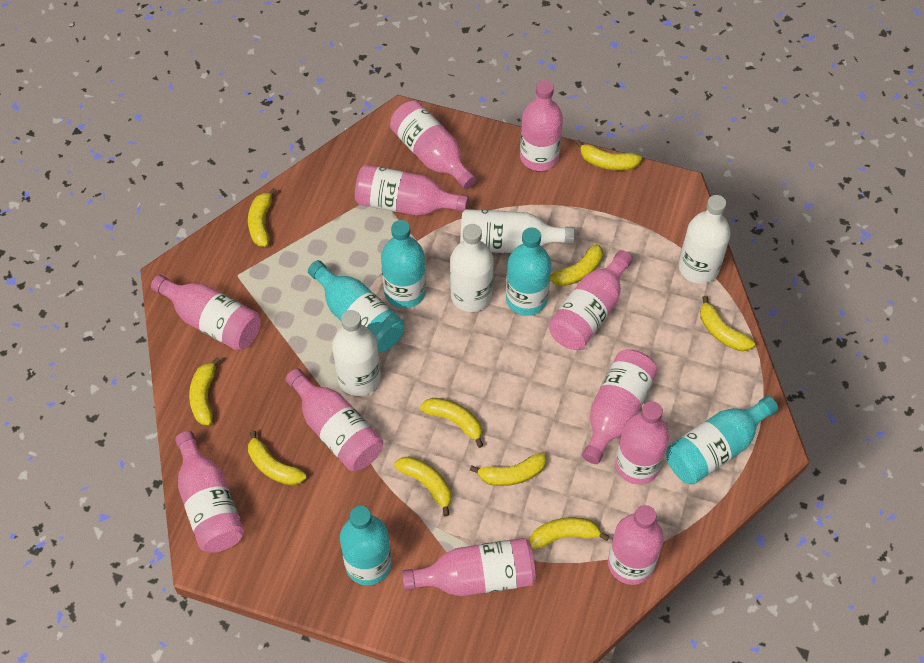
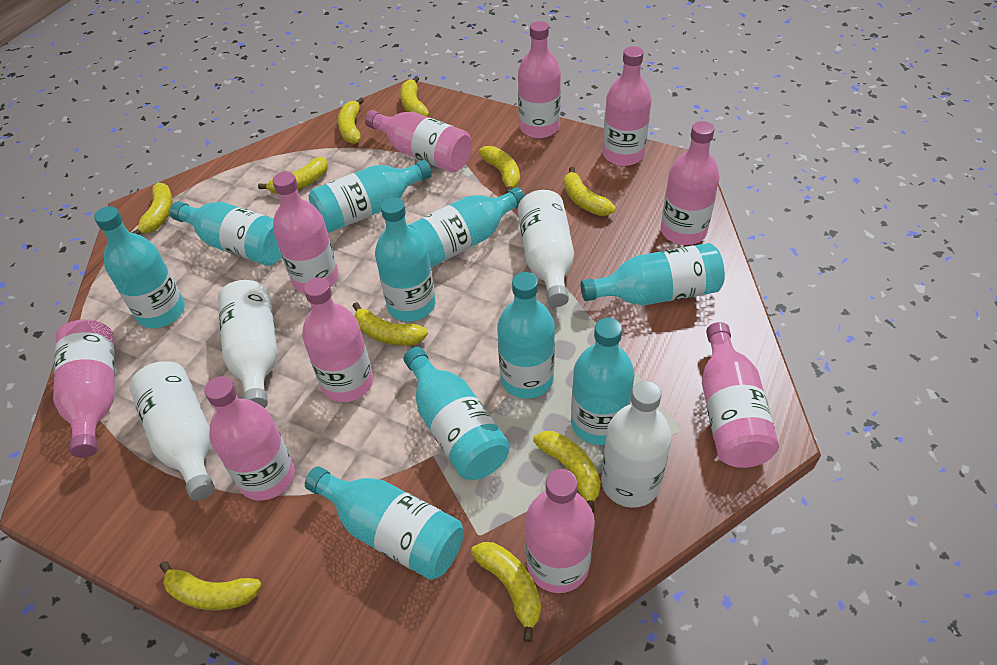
pink bottle: [151,275,261,351] [175,431,244,553] [286,368,383,471] [355,165,469,216] [390,101,477,189] [402,538,536,596] [520,80,563,171] [548,250,633,350] [582,349,658,464] [608,505,664,585] [615,401,669,485] = 11 -> [53,319,115,458] [204,376,295,501] [272,172,339,293] [302,277,373,402] [365,110,472,173] [518,21,561,138] [525,469,595,593] [602,46,651,166] [661,121,719,245] [702,322,779,468] = 10
turquoise bottle: [308,260,404,353] [340,506,392,585] [381,220,426,308] [506,227,551,316] [666,396,778,485] = 5 -> [94,206,185,328] [170,201,282,266] [305,466,464,580] [309,160,432,233] [375,197,435,322] [403,347,510,480] [408,187,525,267] [497,272,555,399] [571,318,635,445] [581,243,725,305] = 10

